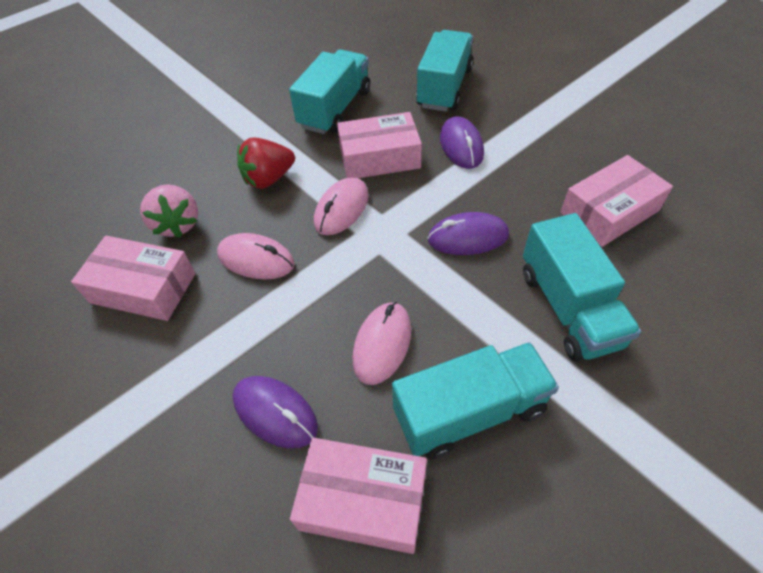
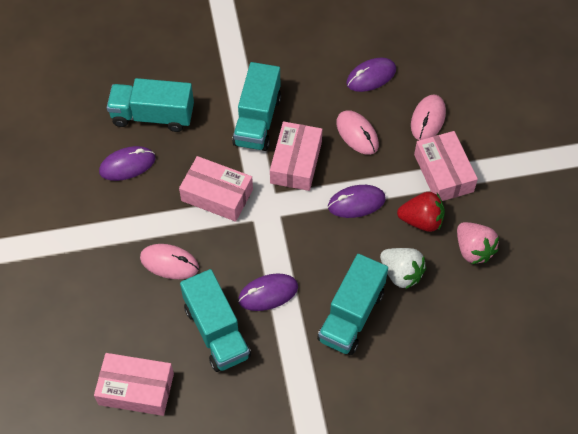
purple mouse: [233,376,318,449] [427,212,509,255] [440,116,484,169] = 3 -> [99,146,156,181] [238,274,298,311] [328,185,386,218] [346,58,396,92] = 4
white strawberry: none = 0 -> [380,248,426,289] = 1

